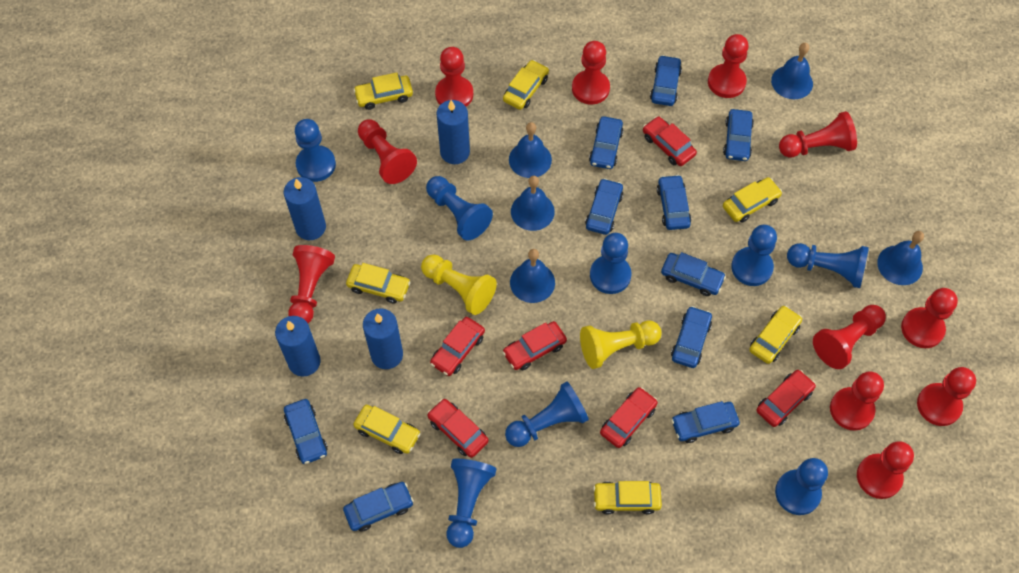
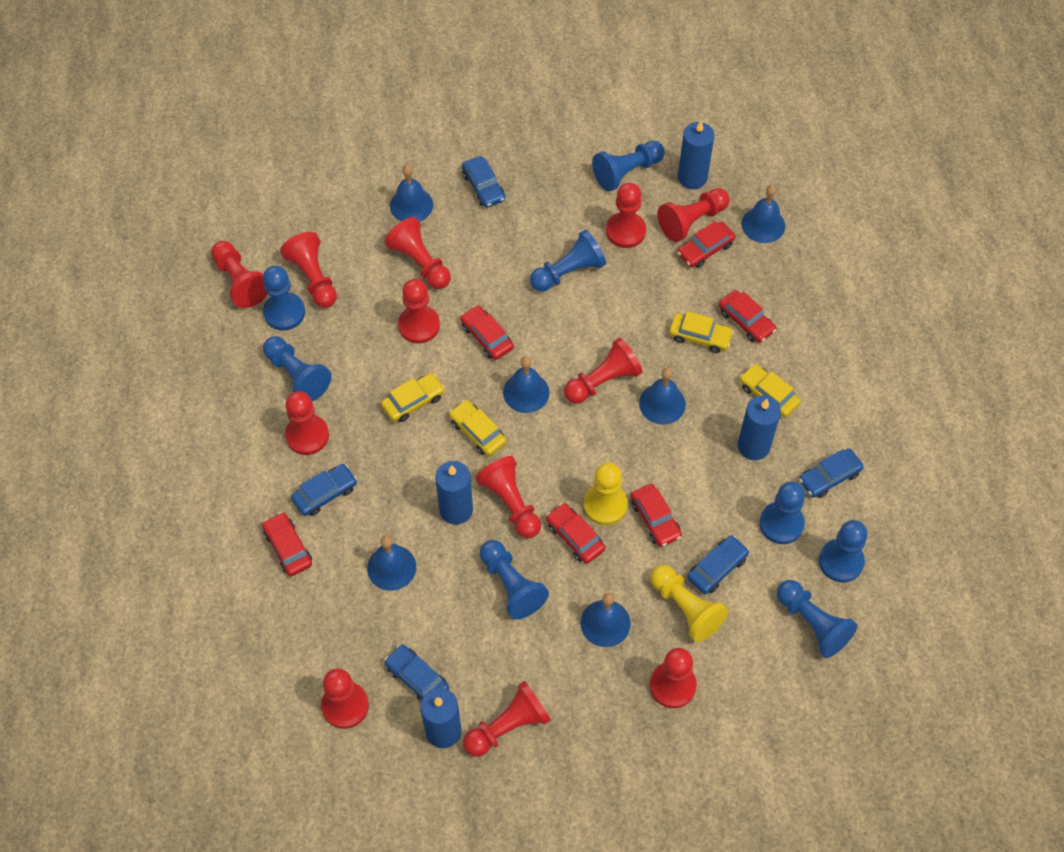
blue bell: [509,122,552,178] [510,249,555,303] [511,176,555,231] [771,43,813,99] [877,231,924,285] = 5 -> [367,536,416,591] [390,165,433,222] [503,356,550,413] [580,593,631,647] [639,368,686,424] [741,185,785,243] = 6
blue car: [284,399,328,464] [343,482,414,532] [585,178,623,235] [589,116,624,169] [650,55,682,106] [657,175,691,230] [661,252,726,296] [671,306,712,368] [671,401,740,443] [723,109,754,161] = 10 -> [291,464,357,516] [384,644,449,703] [462,156,505,208] [687,535,749,594] [799,449,864,498] = 5
red pawn: [288,245,335,323] [358,120,417,184] [435,47,473,107] [572,41,610,105] [708,34,748,98] [779,111,857,157] [813,305,886,369] [830,371,884,430] [857,441,914,499] [901,288,958,348] [917,367,976,426] = 11 -> [211,241,268,308] [280,232,337,308] [285,391,329,455] [321,668,369,729] [384,217,451,289] [398,279,440,344] [463,681,551,757] [475,456,541,538] [564,338,643,404] [606,183,646,248] [650,648,697,708] [657,188,730,242] = 12
yellow car: [346,263,411,304] [353,72,413,110] [353,405,420,454] [503,60,549,110] [593,481,662,515] [723,177,782,222] [749,306,802,364] = 7 -> [381,373,445,422] [449,400,507,456] [669,311,734,353] [740,364,801,418] = 4

